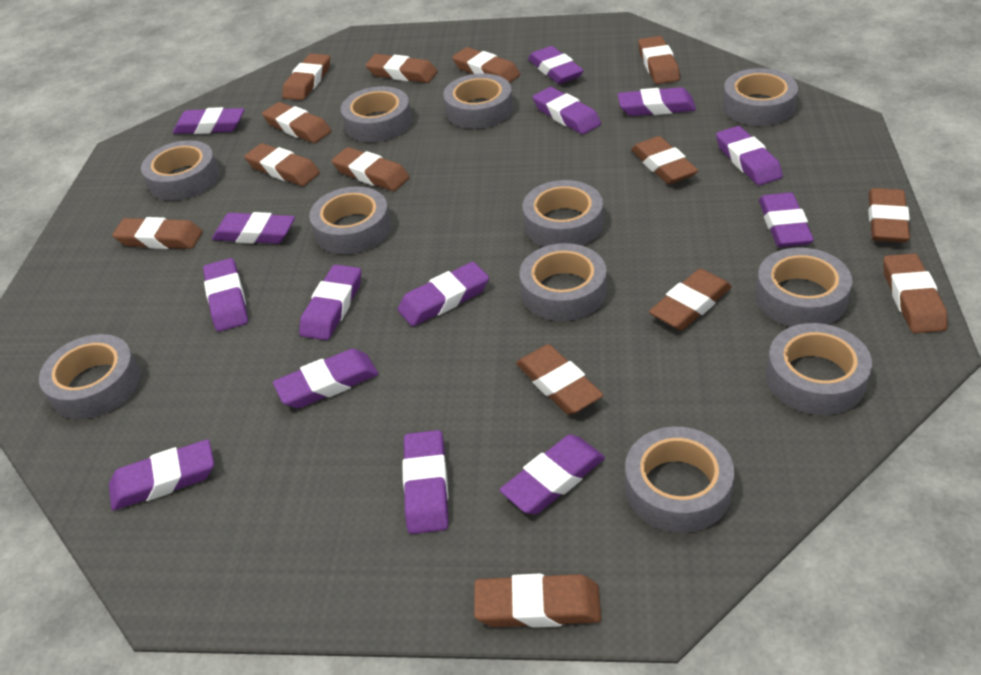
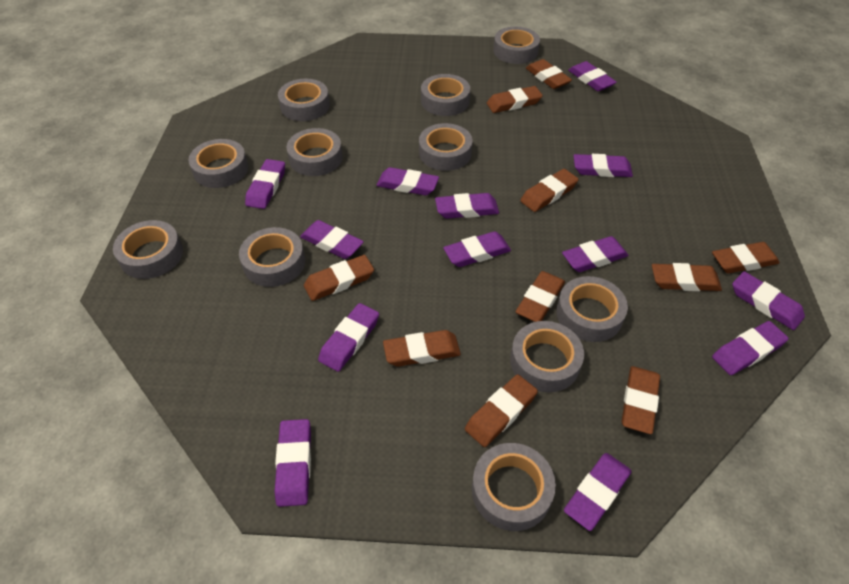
brown eraser: [112,217,202,249] [244,143,320,186] [262,102,331,143] [282,54,330,100] [331,147,410,191] [366,54,438,83] [452,47,520,83] [474,574,601,628] [516,344,603,415] [631,136,698,184] [638,36,680,84] [649,269,732,330] [868,188,910,243] [883,253,948,333] = 14 -> [304,255,374,301] [383,330,461,367] [465,374,538,447] [487,86,543,113] [516,271,565,322] [520,169,579,212] [526,59,572,89] [621,366,660,434] [652,263,722,291] [712,242,780,273] = 10
purple eraser: [109,439,214,511] [173,107,244,134] [203,258,248,332] [212,212,295,244] [273,349,378,408] [299,265,361,340] [398,262,489,327] [402,430,449,534] [500,435,605,514] [528,46,584,84] [533,87,601,134] [618,87,696,116] [716,126,783,185] [759,192,814,247] = 14 -> [245,159,285,209] [274,419,311,507] [300,220,364,259] [318,303,379,372] [377,167,439,196] [435,193,499,219] [443,231,511,267] [562,236,628,272] [564,453,632,531] [568,61,617,91] [573,154,633,177] [712,321,788,375] [732,271,805,330] = 13

